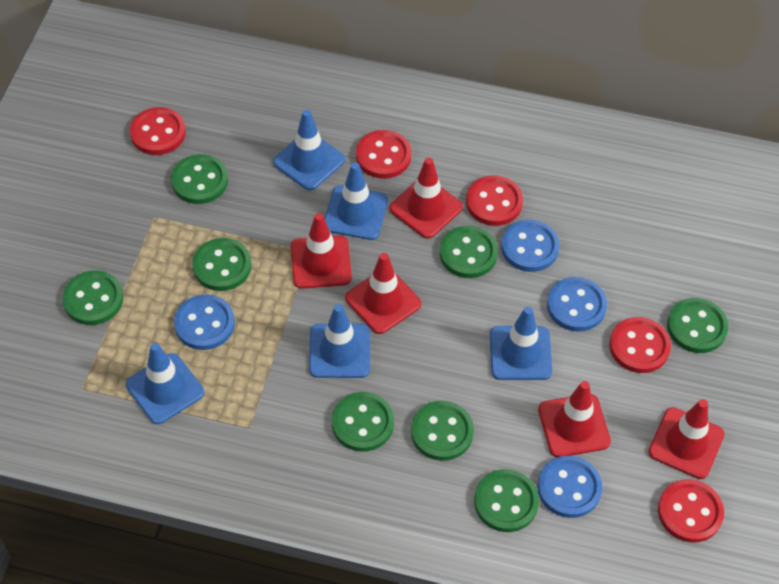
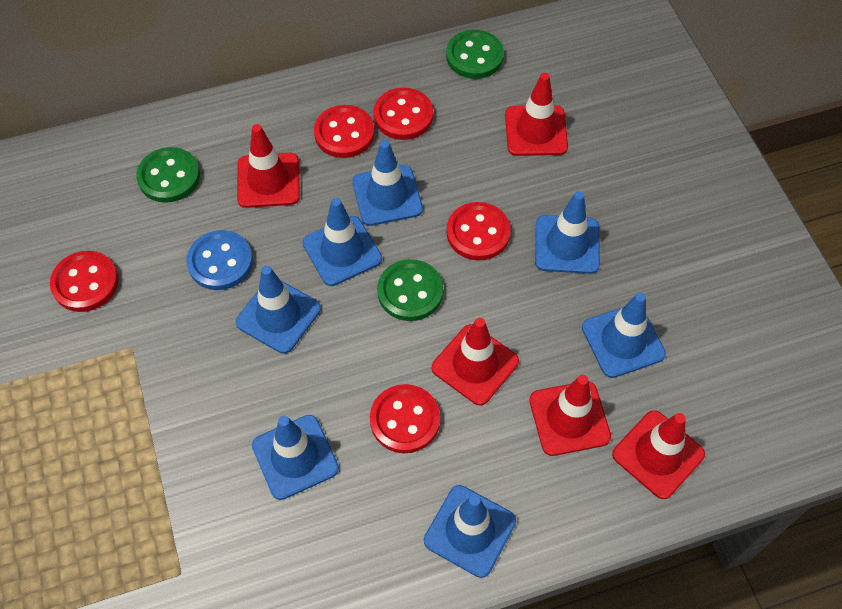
blue button: [174,294,235,350] [501,220,560,272] [537,456,603,518] [547,277,607,332] = 4 -> [186,230,253,290] = 1
blue traffic cone: [126,343,204,424] [273,110,345,190] [309,304,370,378] [325,163,388,240] [490,306,552,380] = 5 -> [236,266,321,354] [252,415,339,500] [302,198,382,286] [352,140,423,226] [424,485,516,578] [535,191,600,274] [582,293,666,378] = 7
green button: [62,270,123,325] [171,154,228,204] [192,238,251,291] [332,392,394,452] [411,401,474,461] [440,226,498,278] [474,469,539,532] [667,298,729,353] = 8 -> [136,147,200,203] [377,259,443,321] [446,30,504,79] = 3

